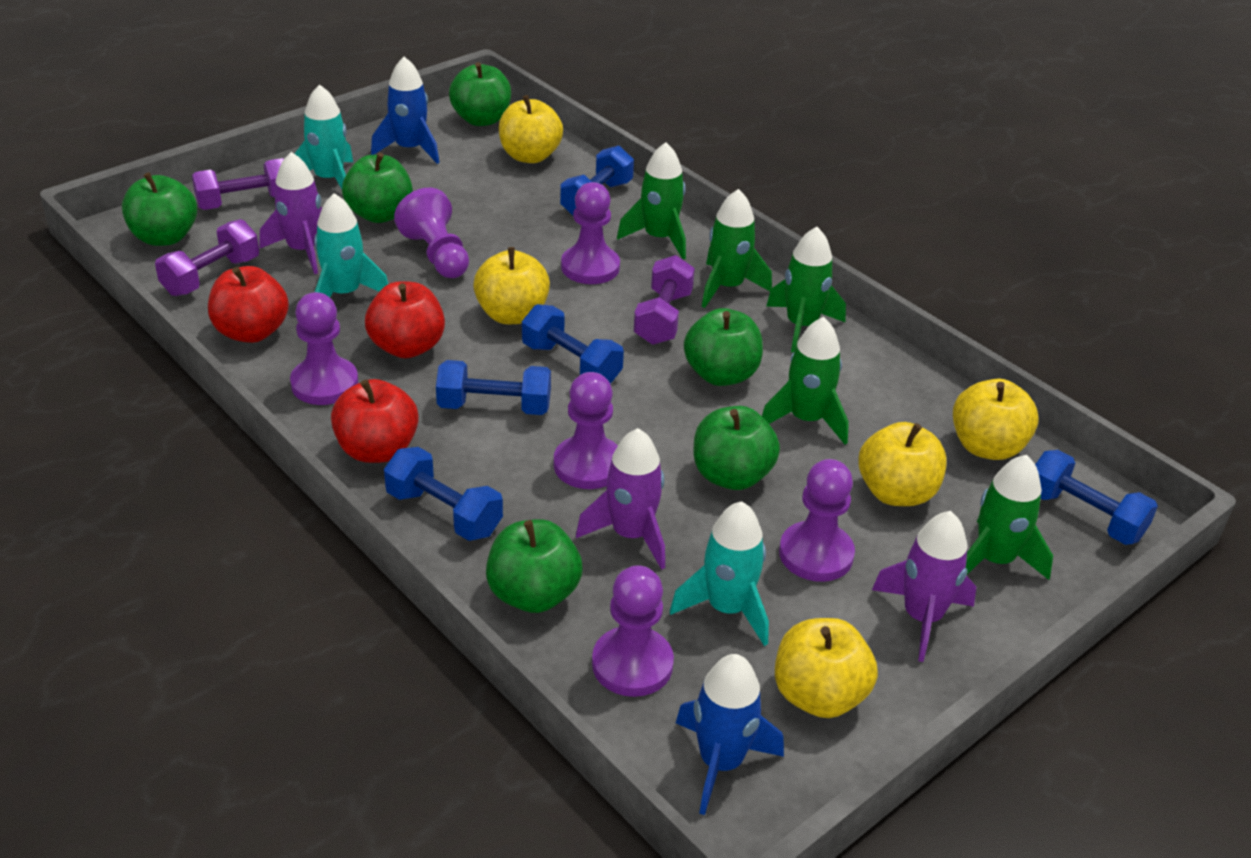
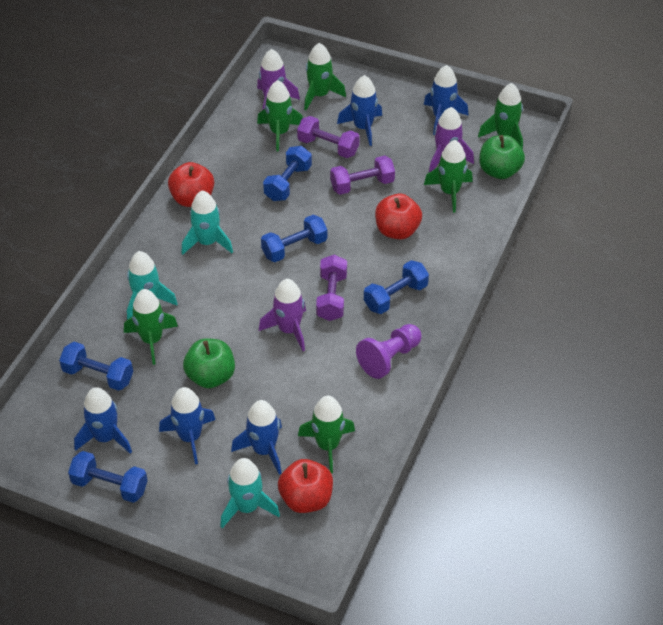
blue rocket: [371,56,439,164] [676,654,784,815] = 2 -> [74,387,132,454] [159,387,215,464] [231,400,282,474] [337,75,382,146] [424,65,468,135] = 5
green apple: [122,172,197,246] [342,152,413,223] [449,62,511,126] [486,519,583,613] [684,308,763,386] [693,406,780,490] = 6 -> [183,338,235,388] [479,135,525,179] = 2
green rocket: [617,142,686,259] [702,189,772,308] [762,317,849,445] [766,227,846,353] [966,455,1053,580] = 5 -> [124,289,178,365] [257,80,303,152] [298,396,355,473] [304,43,346,110] [424,140,473,213] [478,83,523,150] = 6
purple pawn: [290,292,358,405] [394,188,469,278] [554,372,618,489] [561,182,620,284] [592,565,674,697] [779,459,855,582] = 6 -> [356,324,422,379] = 1
yellow apple: [473,247,550,324] [499,95,563,163] [775,618,878,718] [858,422,947,506] [953,379,1039,460] = 5 -> none = 0

